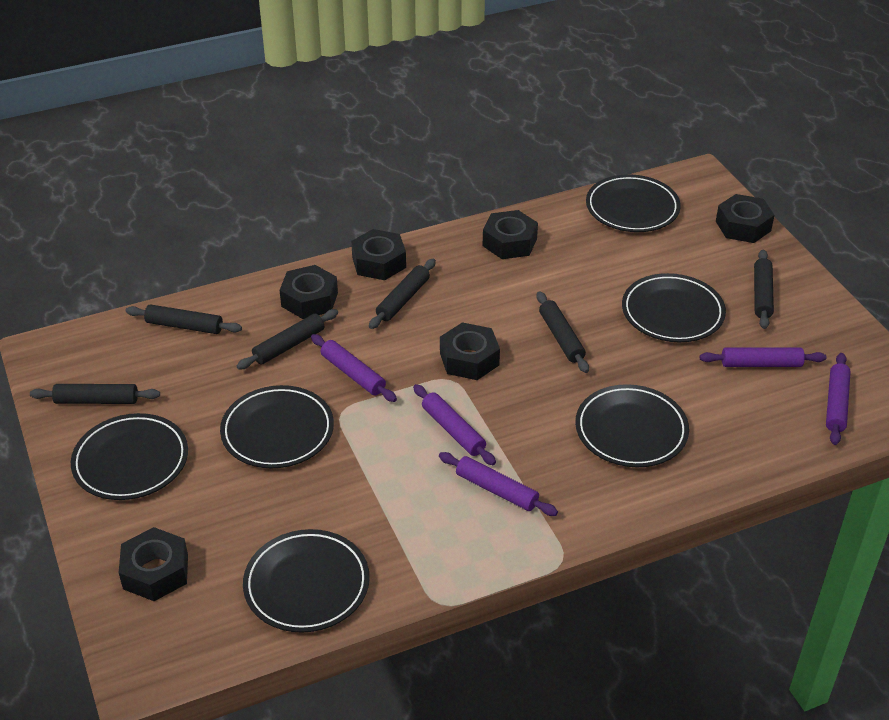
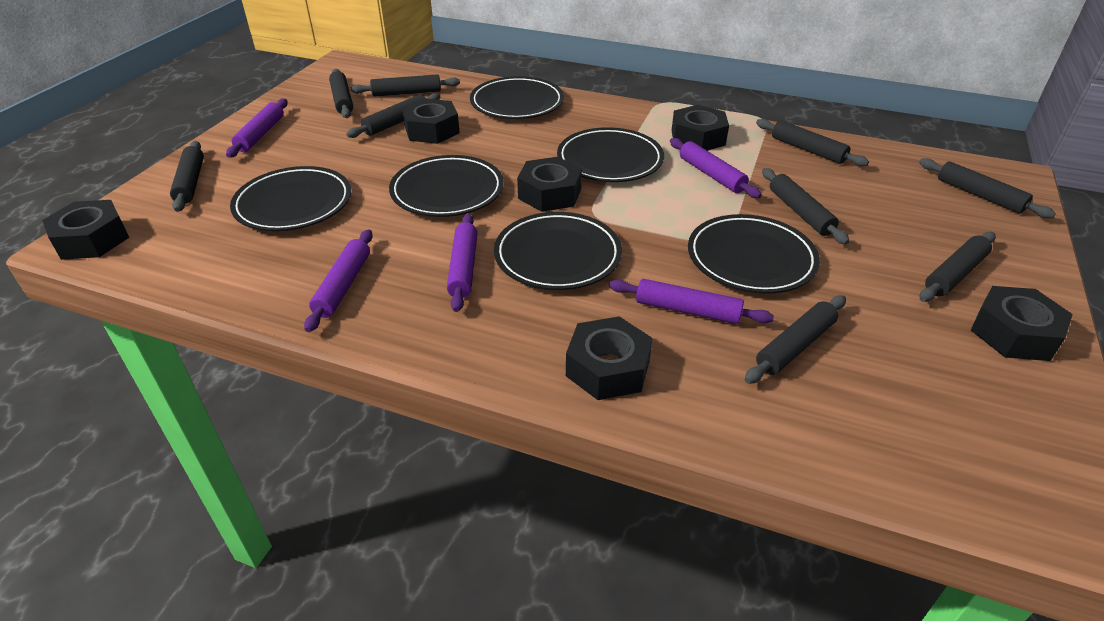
black rolling pin: [30,384,160,404] [126,304,242,334] [237,309,338,369] [369,259,436,329] [536,291,589,373] [754,250,774,329] = 6 -> [170,141,204,212] [329,69,353,118] [346,93,440,138] [351,74,460,97] [745,295,846,384] [756,119,869,166] [762,168,849,244] [919,158,1056,218] [919,232,996,302] = 9

